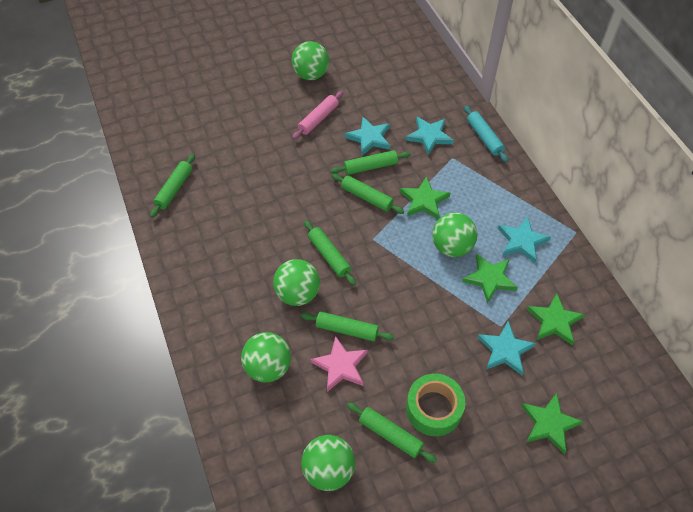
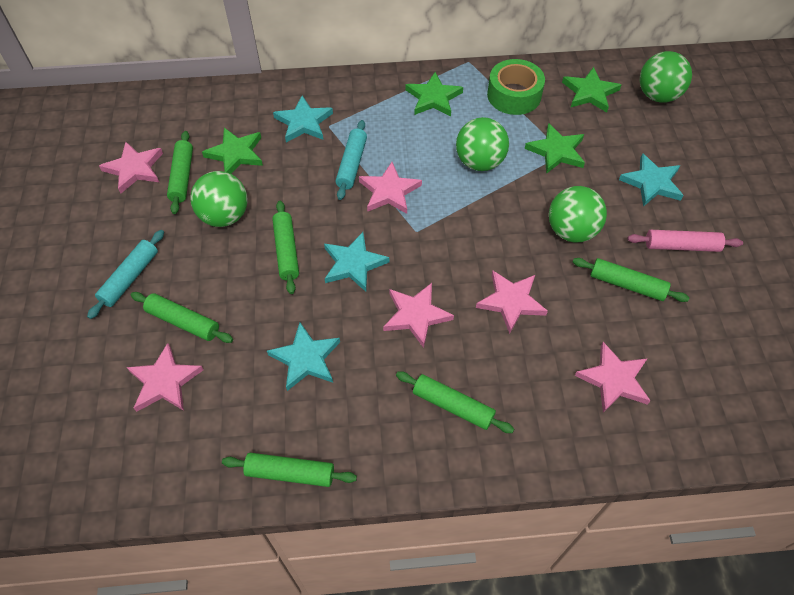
green ball: [241,332,291,382] [273,259,320,306] [291,41,329,80] [301,435,355,491] [432,212,477,257] = 5 -> [190,171,248,227] [456,117,509,171] [549,186,607,243] [640,51,692,103] = 4
pink star: [310,336,368,392] = 1 -> [99,142,163,193] [127,343,204,412] [359,162,422,214] [383,283,454,348] [476,270,548,334] [575,342,651,413] = 6
turquoise rolling pin: [464,106,508,162] = 1 -> [87,230,164,319] [335,120,367,200] = 2

